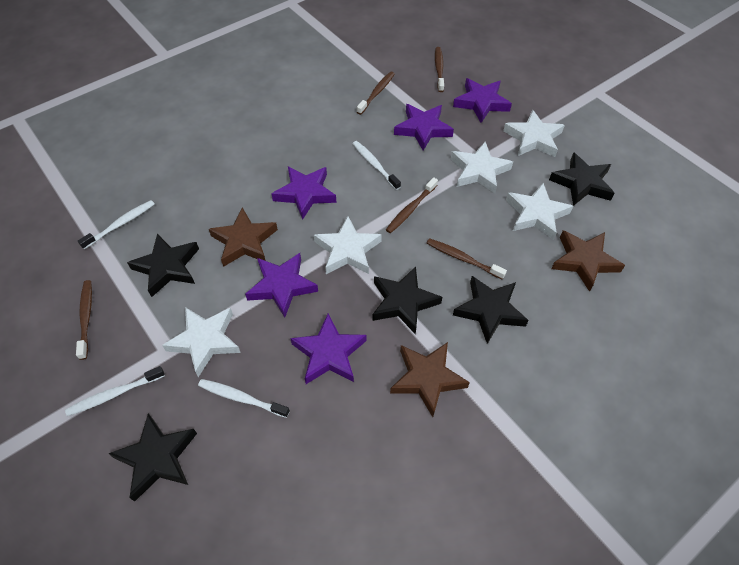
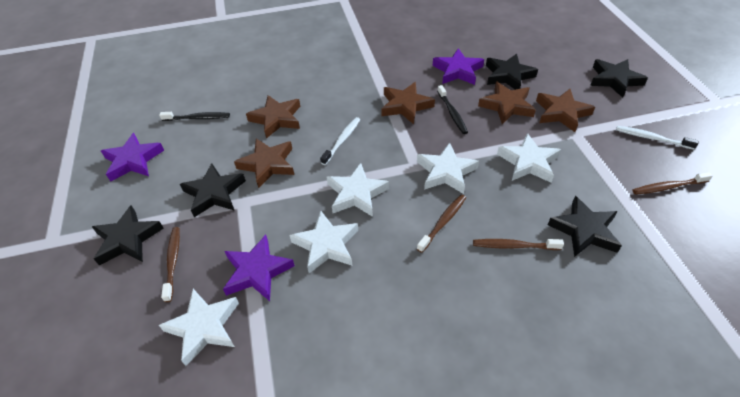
black toothbrush: none = 0 -> [159,112,230,121] [437,85,468,134] = 2
brown star: [209,207,278,267] [390,342,470,417] [551,230,625,292] = 3 -> [234,138,294,188] [246,95,300,139] [381,82,435,124] [478,82,536,124] [536,89,595,132] = 5
brown toothbrush: [76,280,92,360] [357,72,395,115] [386,177,438,233] [427,238,507,280] [435,47,444,92] = 5 -> [161,227,180,302] [417,195,466,253] [473,239,564,250] [633,172,713,195] = 4
purple star: [245,253,318,318] [271,166,337,220] [290,314,366,384] [394,104,454,151] [453,78,512,123] = 5 -> [101,133,164,182] [223,235,295,301] [433,48,484,85] = 3
white toothbrush: [65,366,165,416] [78,200,155,249] [198,379,290,418] [353,141,401,190] = 4 -> [320,117,361,165] [616,126,699,150] = 2

